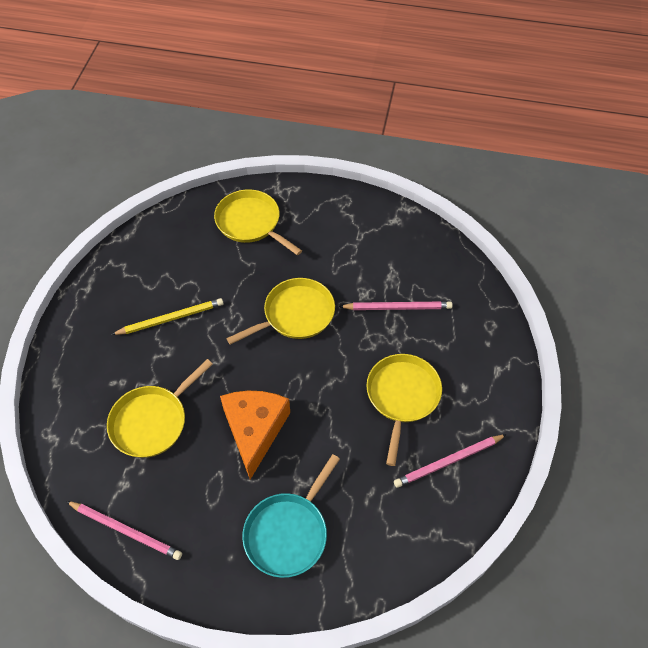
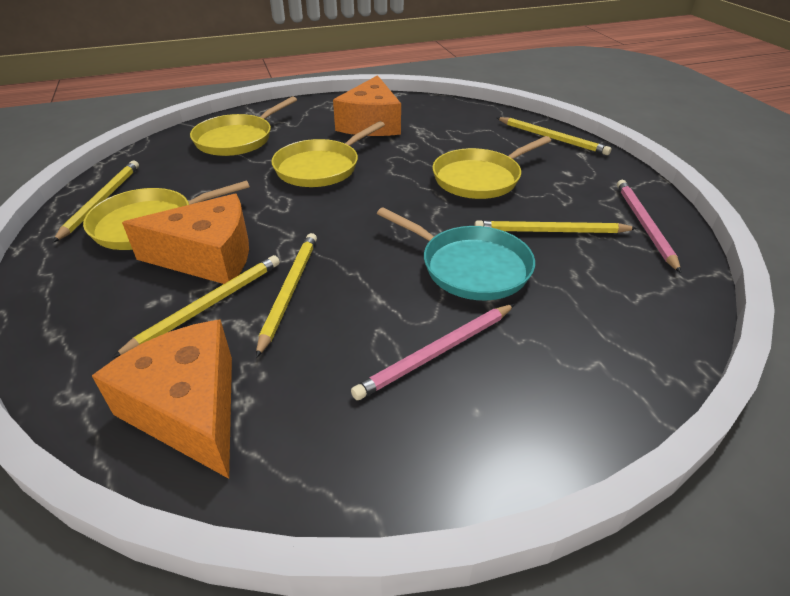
orange cheese: [220,391,290,479] = 1 -> [92,319,232,479] [122,194,249,284] [333,75,401,136] = 3
pink pencil: [66,501,182,560] [339,301,453,310] [394,434,507,488] = 3 -> [351,304,515,400] [617,180,681,273] = 2
yellow pencil: [111,298,224,335] = 1 -> [53,161,139,242] [112,255,280,358] [256,233,317,358] [474,220,637,233] [497,117,611,155] = 5

